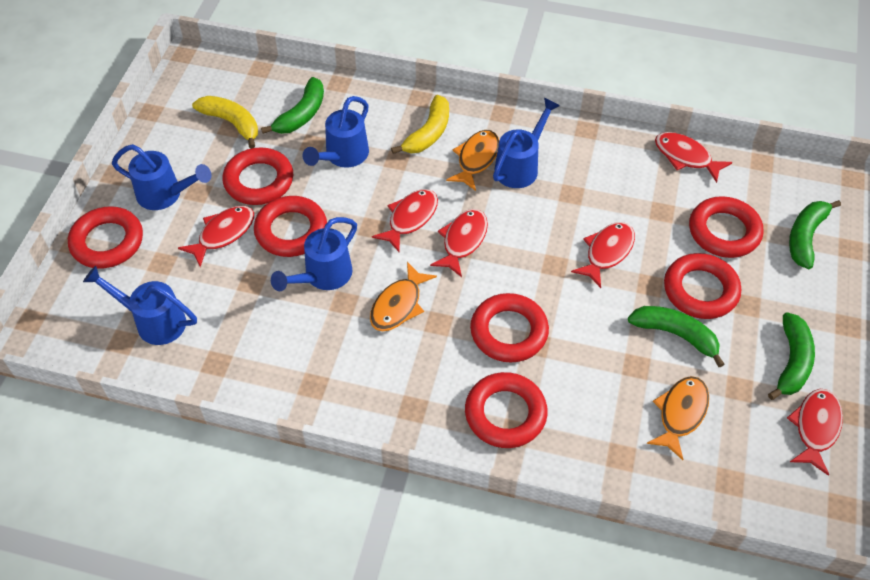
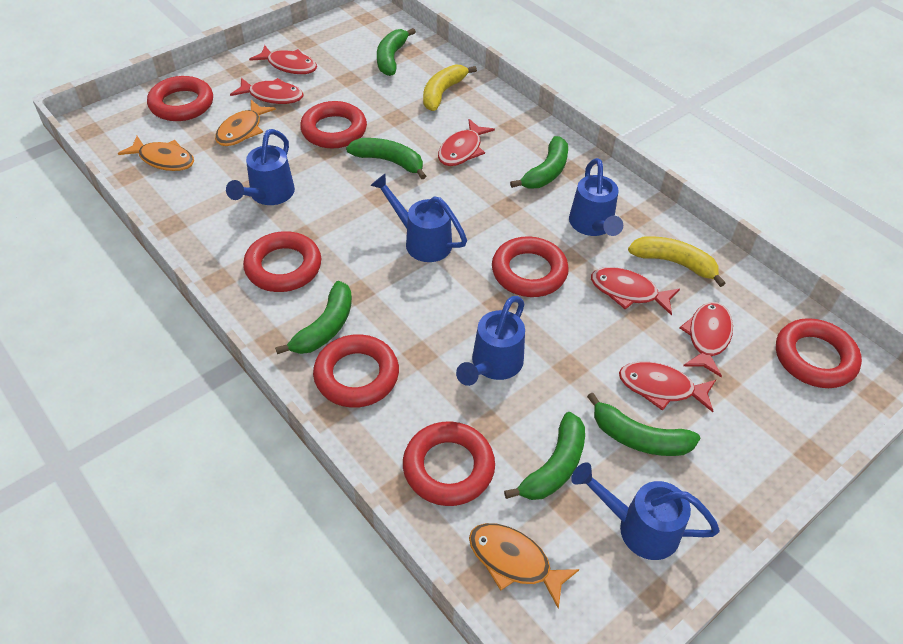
green banana: [261,77,324,134] [628,306,725,367] [768,312,815,400] [789,200,841,269] = 4 -> [275,281,352,354] [346,138,426,179] [377,28,416,76] [504,412,585,500] [510,136,568,188] [587,392,700,456] = 6

